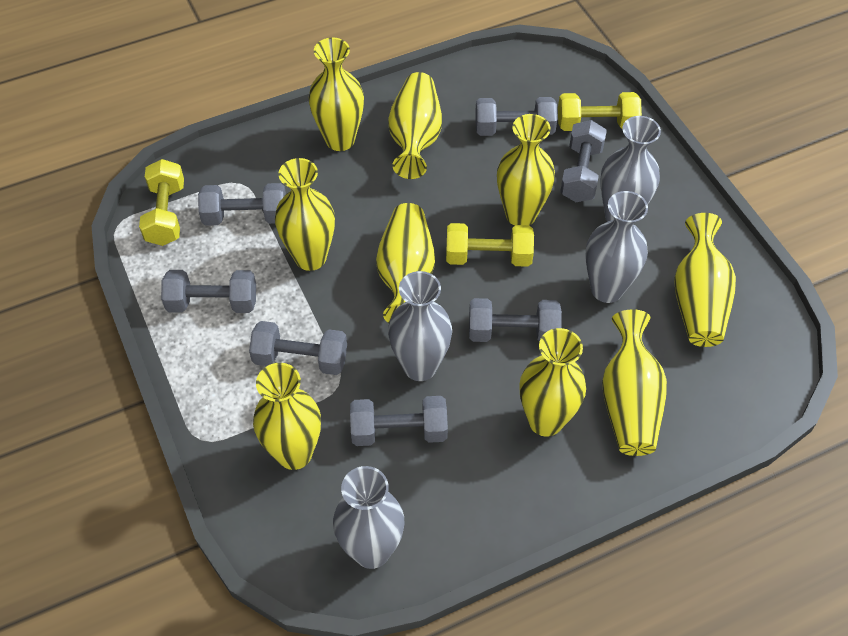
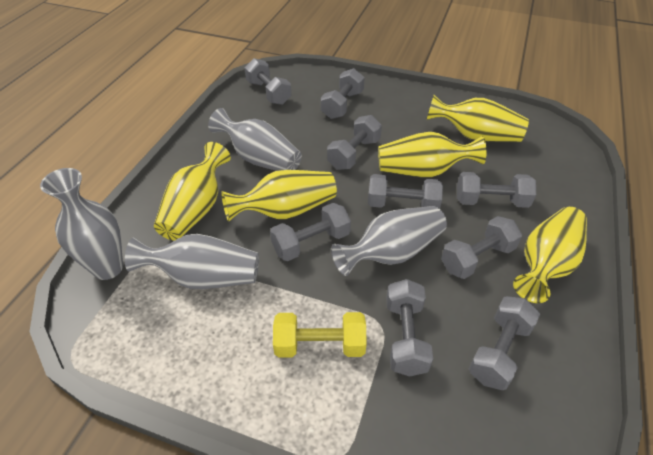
grey dumbbell: [161,270,256,313] [198,183,286,226] [249,321,347,375] [350,396,448,446] [469,298,562,342] [475,97,557,136] [560,120,607,202] = 7 -> [245,58,291,105] [270,203,351,261] [321,68,365,119] [327,115,382,170] [368,174,443,208] [386,279,433,376] [441,216,522,279] [457,172,536,208] [469,296,540,390] = 9
yellow dumbbell: [139,159,184,246] [446,223,534,267] [558,92,642,131] = 3 -> [273,312,367,358] = 1
yellow vase: [253,363,321,470] [275,158,335,271] [308,38,364,151] [376,203,435,323] [388,72,442,179] [497,114,555,226] [520,328,586,437] [602,309,667,456] [674,213,736,347] = 9 -> [154,142,231,241] [221,170,337,222] [378,132,486,177] [427,95,529,142] [513,207,587,303] = 5

